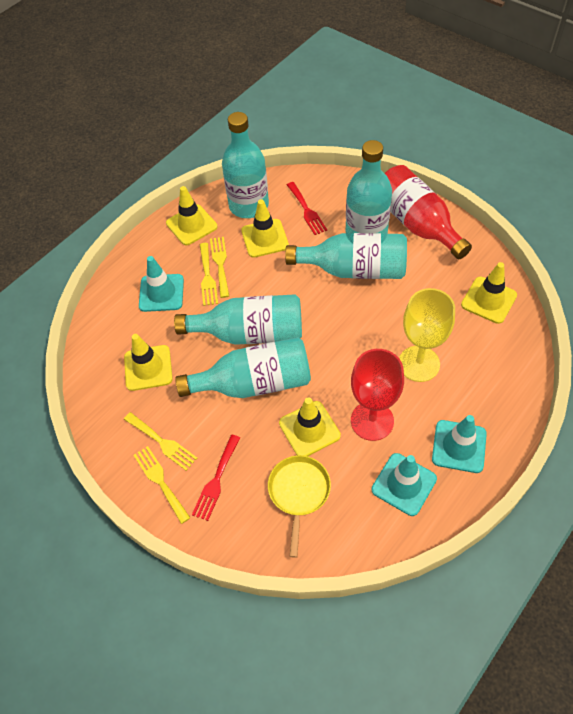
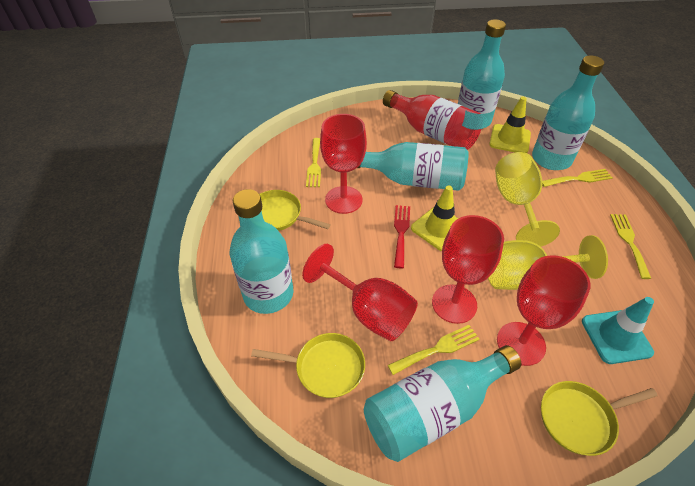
red fork: [192,435,240,521] [287,182,327,235] = 2 -> [394,205,410,269] = 1
red goblet: [351,349,404,441] = 1 -> [302,244,418,341] [320,114,367,214] [432,215,504,324] [497,255,591,366] = 4
turquoise traffic cone: [139,256,184,312] [372,453,437,516] [432,415,487,473] = 3 -> [582,297,654,364] = 1
yellow goblet: [399,288,455,382] = 1 -> [488,235,608,290] [495,152,560,247] = 2
yellow pan: [268,455,331,558] = 1 -> [251,333,365,398] [260,190,331,231] [541,381,658,456] = 3
yellow traffic cone: [124,334,173,391] [166,186,217,245] [241,199,289,258] [279,397,341,456] [461,262,517,324] = 5 -> [411,185,458,251] [489,97,531,153] = 2

